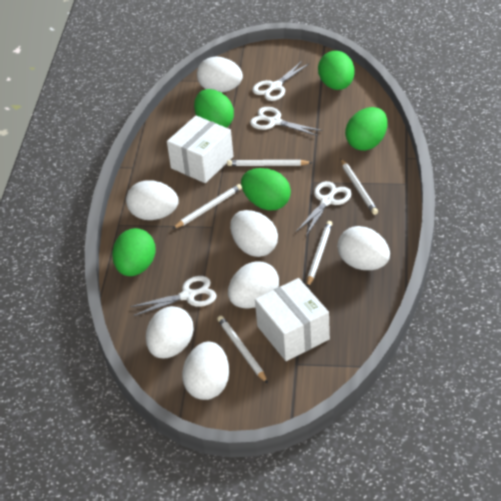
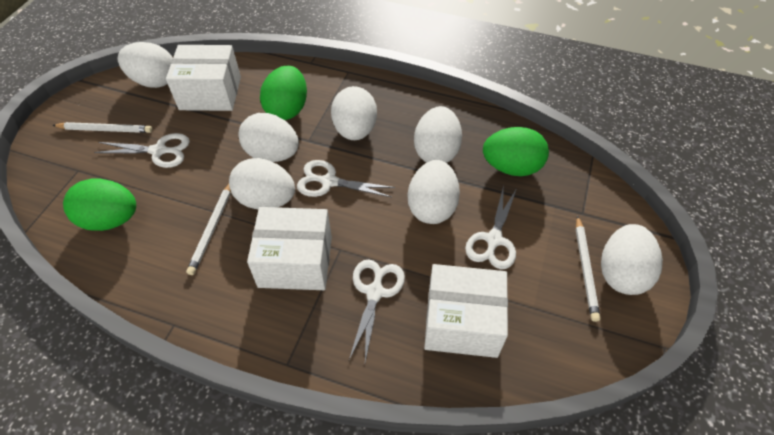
green egg: [112,228,156,276] [194,89,234,128] [241,168,291,210] [318,51,355,90] [345,107,387,151] = 5 -> [63,178,136,231] [260,66,307,120] [483,127,549,176] = 3
white box: [167,116,234,183] [255,278,330,361] = 2 -> [166,45,241,111] [247,207,332,290] [424,264,508,358] = 3
white pencil: [172,184,242,229] [217,316,268,384] [227,160,313,166] [307,221,332,288] [341,159,378,215] = 5 -> [52,122,152,133] [186,184,231,275] [575,215,600,322] = 3

